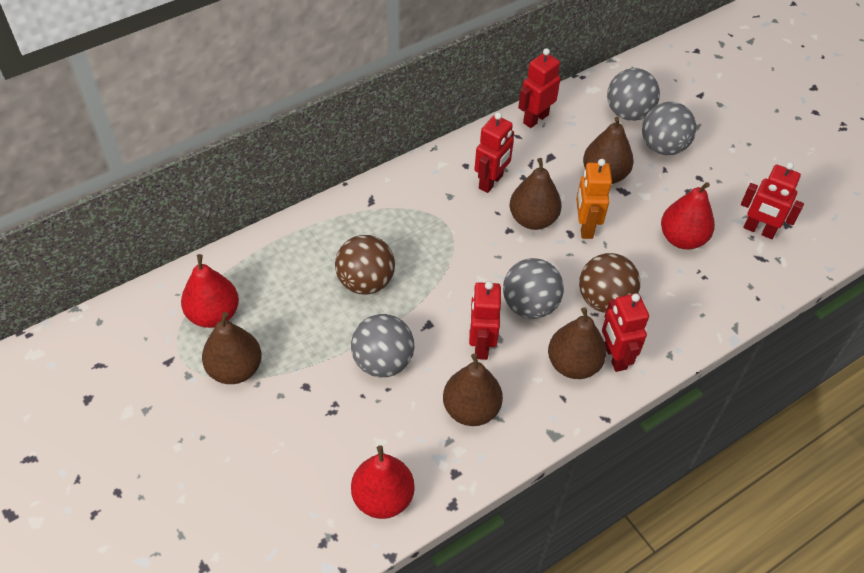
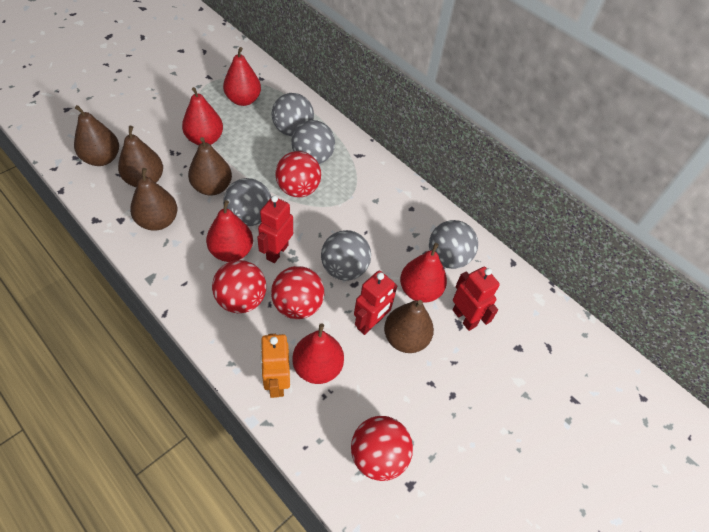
brown ball: [335,235,395,294] [579,253,640,313] = 2 -> none = 0
grey ball: [351,314,414,377] [503,258,564,319] [607,68,660,121] [642,102,697,155] = 4 -> [223,178,271,226] [272,93,314,136] [291,120,335,164] [321,230,371,281] [429,220,478,269] = 5
red ball: none = 0 -> [212,260,266,313] [271,266,324,319] [275,151,321,197] [351,416,413,481] = 4
red pear: [181,254,239,328] [351,446,415,519] [661,182,715,249] = 3 -> [182,87,223,145] [206,200,253,262] [223,47,261,106] [292,323,344,384] [400,243,447,302] = 5
red robot: [469,281,501,360] [475,112,514,193] [518,48,561,128] [602,293,649,372] [741,162,804,239] = 5 -> [257,195,293,263] [354,271,397,335] [453,267,500,331] = 3

